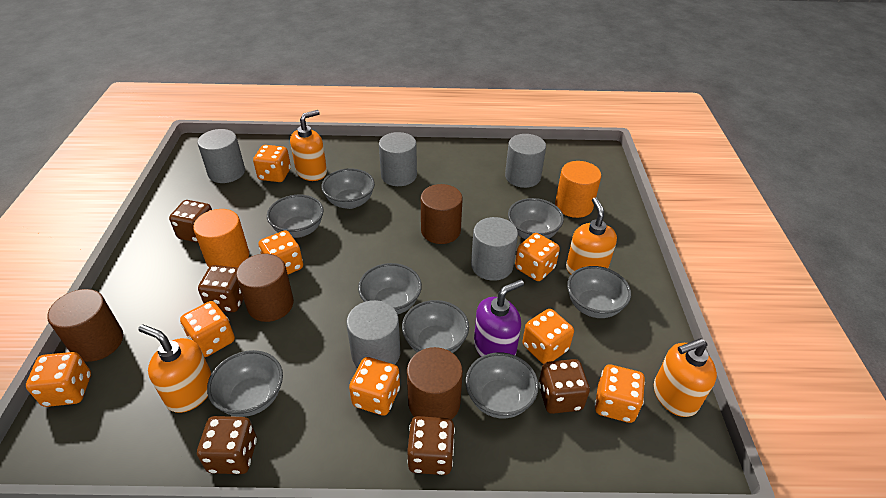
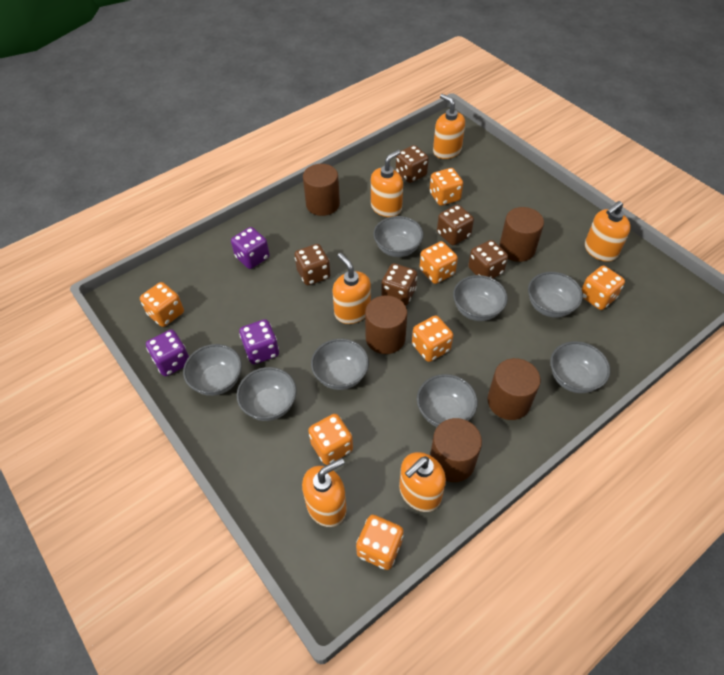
brown cylinder: [47,289,123,362] [236,254,294,322] [407,347,463,420] [421,184,463,244] = 4 -> [303,164,340,216] [365,295,407,354] [430,418,482,482] [487,358,541,420] [499,207,544,262] = 5
grey cylinder: [197,129,245,183] [346,300,400,367] [379,132,417,186] [471,217,518,281] [505,134,546,188] = 5 -> none = 0
orange cylinder: [193,209,249,267] [555,161,601,218] = 2 -> none = 0
orange dice: [26,352,91,407] [180,301,235,357] [253,145,291,182] [259,230,303,274] [349,357,400,416] [515,233,560,281] [522,309,574,364] [595,365,645,423] = 8 -> [140,282,184,327] [308,414,353,465] [356,515,404,570] [412,316,453,362] [420,241,458,284] [430,168,463,206] [582,266,625,310] = 7
orange soap dispenser: [138,324,211,413] [290,110,327,181] [566,197,617,274] [654,338,717,417] = 4 -> [302,458,347,527] [332,253,371,324] [371,150,403,217] [399,452,446,512] [433,94,465,159] [585,201,631,262] = 6
purple dice: none = 0 -> [146,330,189,376] [231,227,270,269] [239,319,279,364] = 3
purple soap dispenser: [474,280,524,357] = 1 -> none = 0

